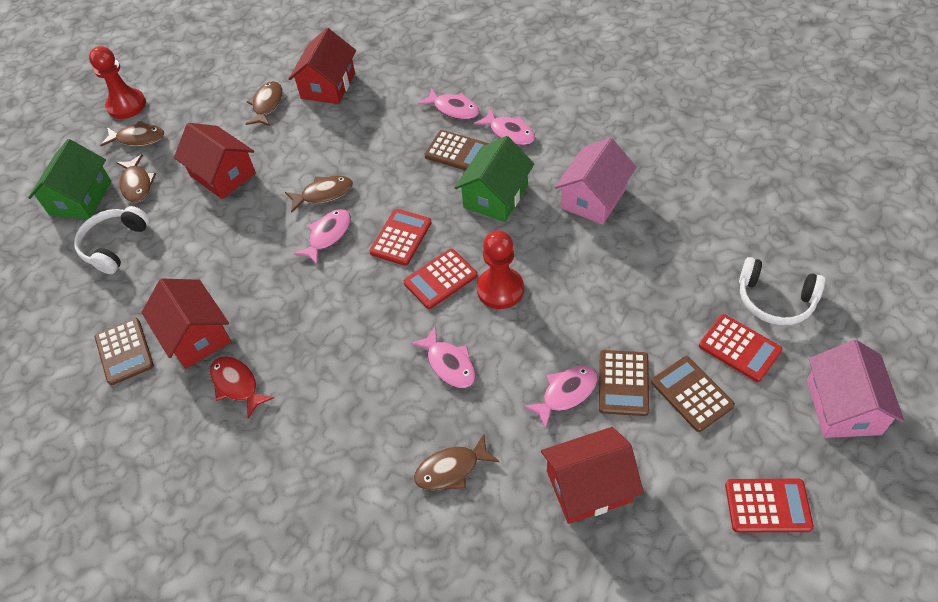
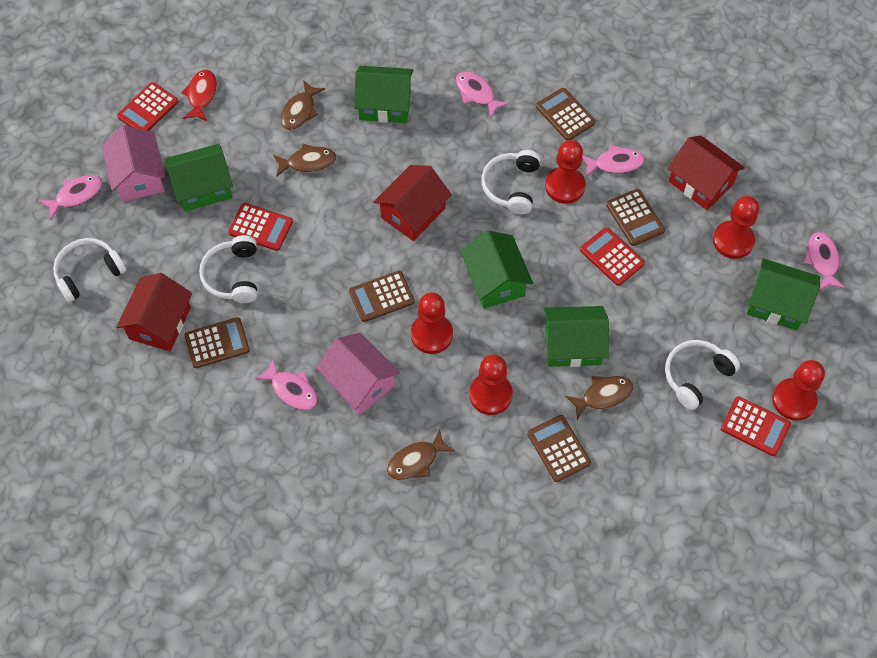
brown calculator: [95,318,154,385] [424,130,489,171] [599,350,649,416] [651,356,735,432] = 4 -> [184,317,250,368] [349,271,415,322] [527,415,591,482] [536,88,595,141] [606,189,665,246] = 5
brown fish: [100,121,164,146] [116,154,156,203] [246,81,283,126] [285,176,353,213] [414,434,499,490] = 5 -> [273,144,336,177] [280,80,325,130] [387,429,455,480] [565,376,634,420] = 4
green house: [28,139,111,220] [455,136,534,222] = 2 -> [165,144,233,211] [354,66,413,123] [460,230,533,309] [544,306,609,367] [747,258,820,330] = 5
red house: [141,279,231,369] [174,123,256,199] [289,28,356,104] [541,427,644,524] = 4 -> [116,273,192,352] [374,165,452,241] [667,136,745,210] = 3
red pawn: [89,46,146,119] [477,230,524,309] = 2 -> [411,292,453,354] [469,354,513,415] [545,140,586,204] [713,196,759,259] [772,360,825,421] = 5
white headphones: [74,206,150,274] [739,257,825,325] = 2 -> [53,238,126,302] [199,235,257,303] [481,150,541,215] [665,340,740,410] = 4

